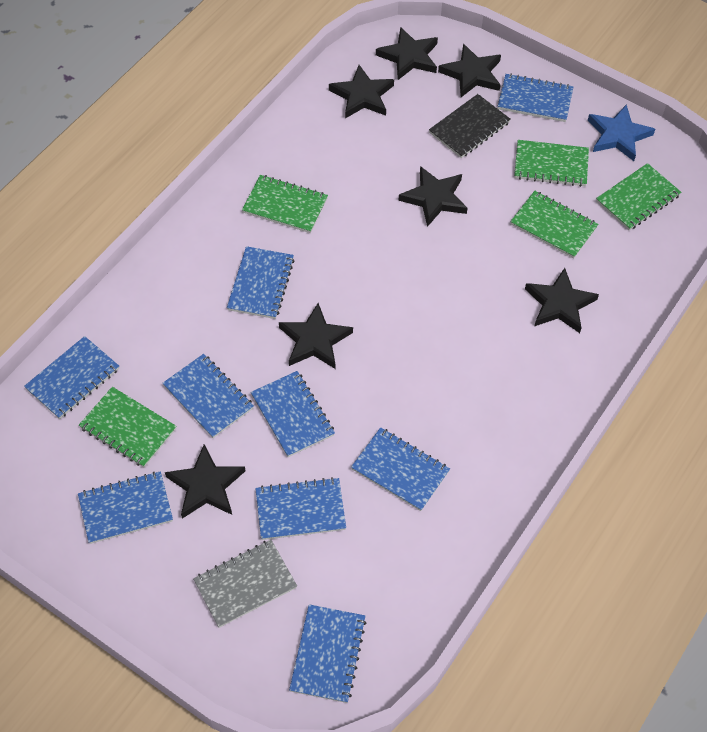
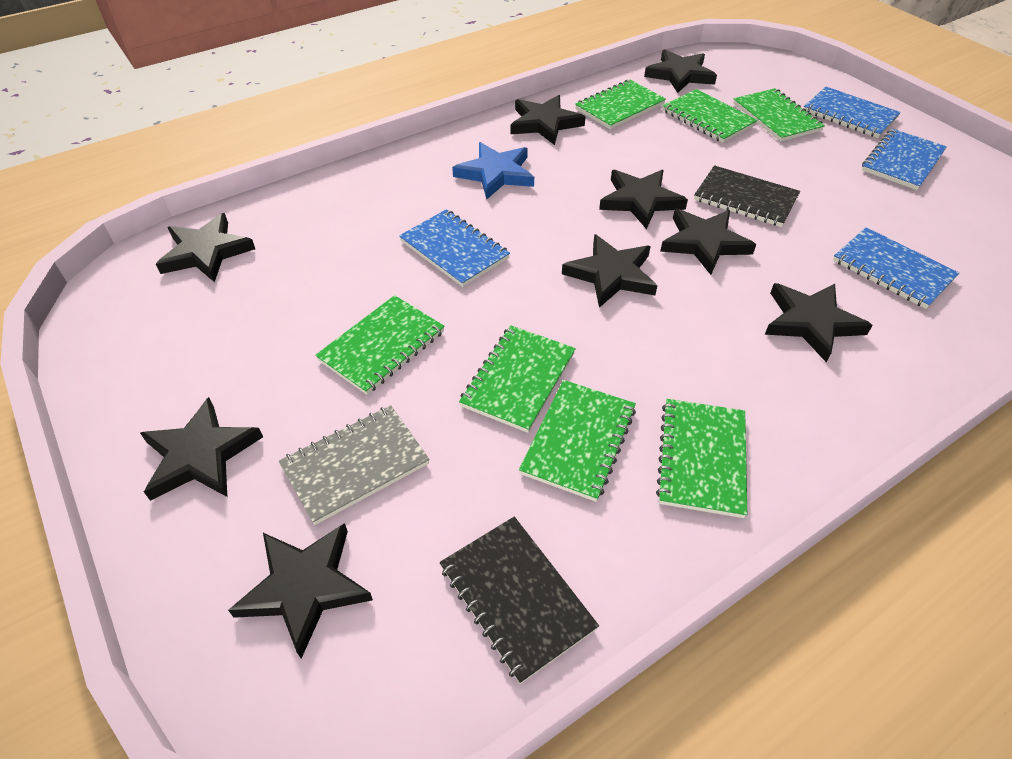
black notebook: [429,94,511,158] = 1 -> [440,517,599,684] [694,165,800,227] = 2
black star: [165,444,245,519] [279,303,353,369] [329,65,394,118] [376,27,438,80] [398,166,468,227] [438,44,501,97] [525,268,599,333] = 7 -> [140,397,263,501] [156,213,255,282] [228,523,373,659] [510,95,586,145] [562,234,657,308] [599,170,688,229] [644,49,717,93] [660,209,756,275] [765,283,873,363] = 9
blue notebook: [24,336,119,419] [78,471,173,544] [163,354,254,438] [227,246,294,319] [251,371,335,457] [255,477,346,540] [289,604,366,703] [351,427,450,511] [498,73,574,122] = 9 -> [399,209,510,287] [804,87,901,138] [833,227,959,309] [862,129,947,190] = 4
green notebook: [79,387,176,467] [242,175,328,233] [510,191,598,258] [514,140,589,187] [596,163,681,230] = 5 -> [315,295,445,395] [459,325,576,433] [519,380,636,502] [575,80,666,129] [656,399,747,518] [663,89,758,143] [733,88,825,142] = 7

